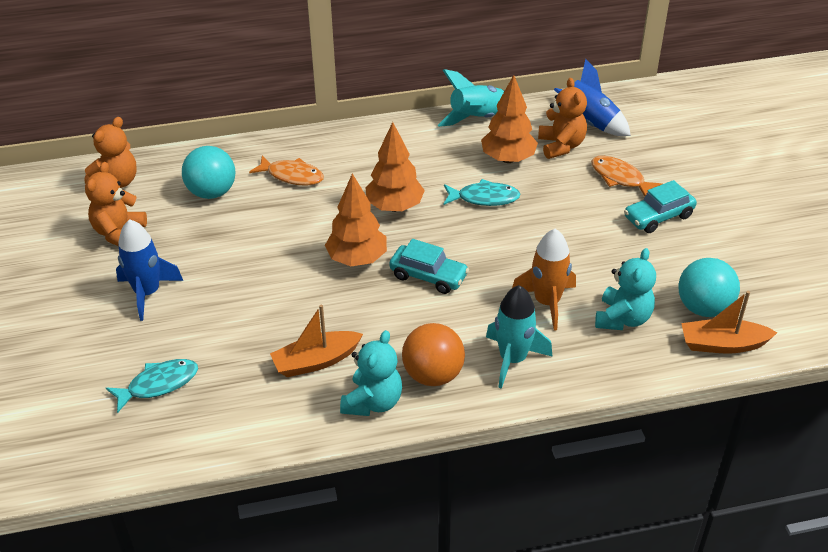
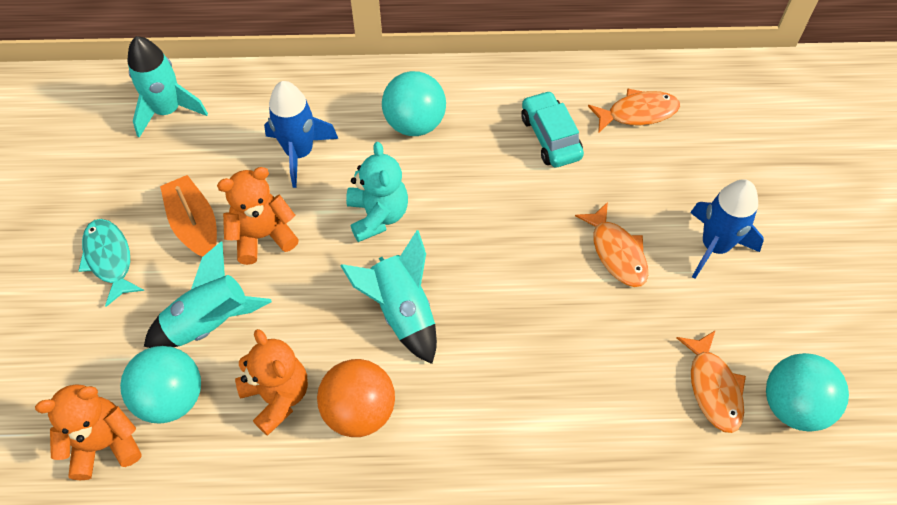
orange boat: [270,304,363,377] [681,291,777,354] = 2 -> [160,175,217,257] = 1
orange fish: [249,155,324,186] [591,156,662,197] = 2 -> [575,202,648,287] [588,89,680,133] [677,331,746,433] = 3
orange rocket: [512,229,576,331] = 1 -> none = 0
orange tree: [325,173,387,266] [365,122,425,212] [481,75,538,163] = 3 -> none = 0
turquoise ball: [182,146,235,199] [678,258,740,317] = 2 -> [120,346,201,424] [382,71,446,136] [766,353,849,432] = 3
turquoise car: [389,239,469,294] [624,180,697,233] = 2 -> [521,91,584,167] = 1
turquoise fish: [106,359,198,413] [444,179,521,206] = 2 -> [78,219,144,307] = 1
turquoise rocket: [438,69,504,127] [486,285,552,389] = 2 -> [127,36,208,138] [144,241,272,348] [340,230,437,364] = 3
turquoise teddy bear: [340,330,402,416] [595,248,656,330] = 2 -> [346,142,408,242] = 1

